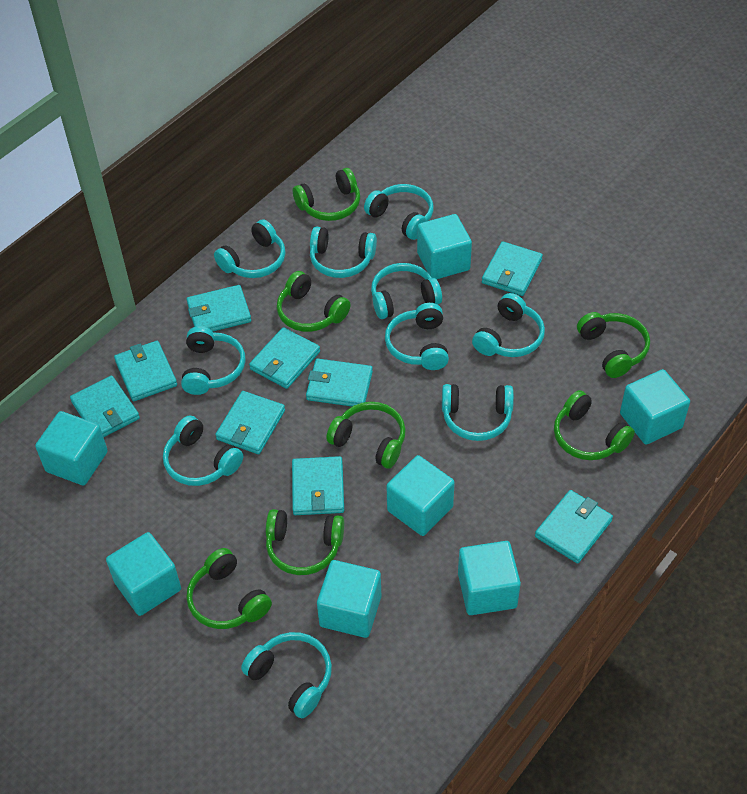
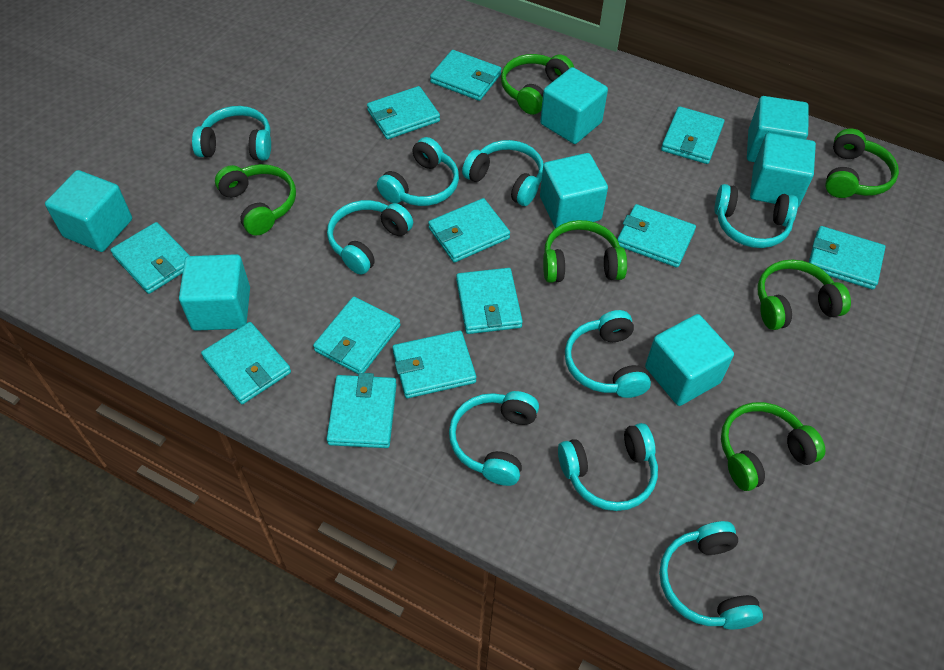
green headphones: [186,548,272,629] [266,509,344,575] [277,271,351,332] [293,168,360,221] [326,402,406,468] [554,390,635,460] [577,312,650,378] = 7 -> [215,164,296,236] [501,54,574,115] [543,220,627,283] [721,402,826,491] [757,259,851,330] [825,128,899,198] = 6
turquoise headphones: [163,415,243,486] [181,326,246,395] [214,219,286,278] [241,632,332,718] [310,226,377,278] [364,184,433,240] [371,263,442,319] [385,303,449,370] [442,384,514,441] [472,293,545,357] = 10 -> [192,106,271,161] [327,200,413,275] [377,137,459,206] [449,391,539,486] [462,140,544,206] [558,423,658,511] [565,310,651,398] [659,521,763,630] [714,184,798,248] = 9
turquoise wallet: [70,376,140,437] [114,341,177,401] [186,285,251,331] [215,391,285,454] [249,327,320,389] [292,456,344,515] [306,358,373,406] [482,241,543,296] [535,490,613,564] = 9 -> [110,222,190,294] [201,322,291,404] [313,297,400,374] [327,373,397,448] [367,86,440,139] [392,331,476,398] [428,198,510,263] [430,50,501,101] [456,268,523,334] [617,204,696,268] [661,106,725,164] [809,226,886,290] = 12

